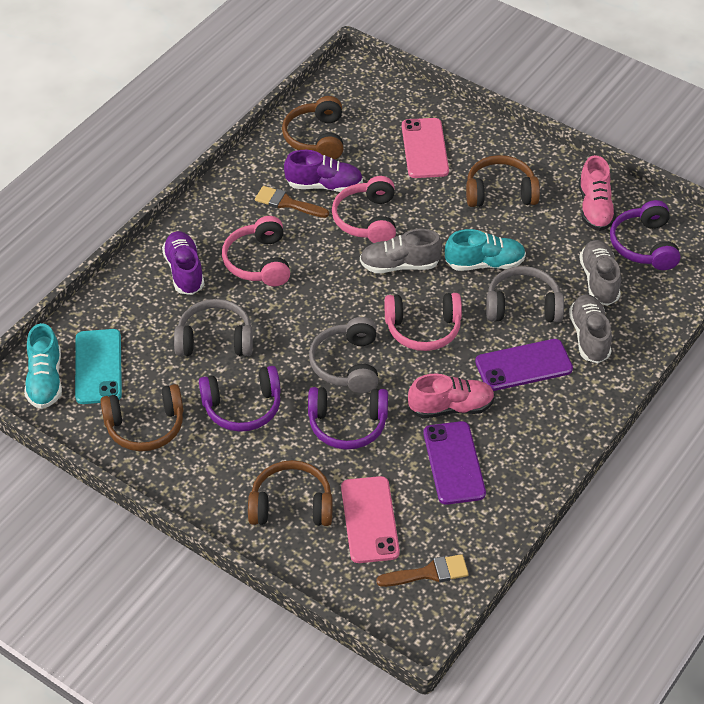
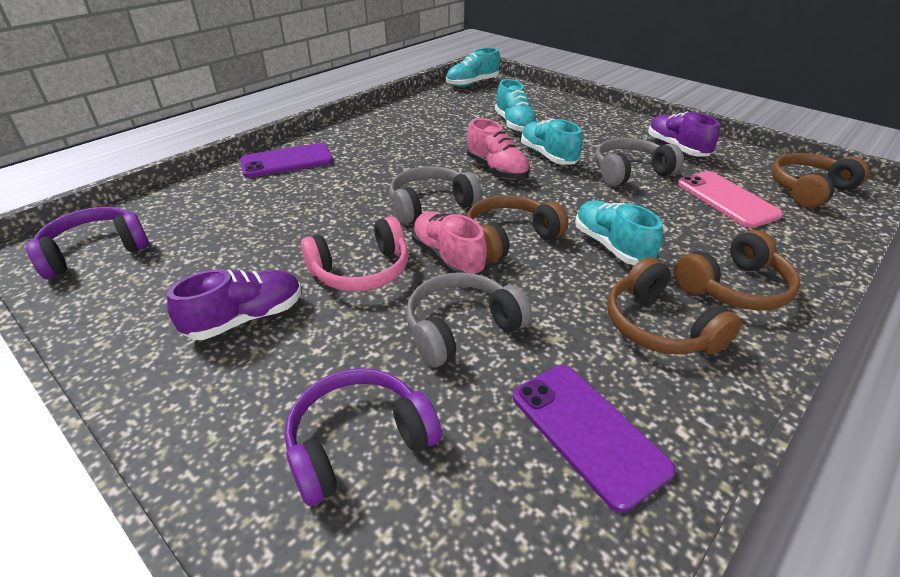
brown brush: [255,186,329,218] [376,554,469,587] = 2 -> none = 0
grey shoe: [360,229,442,273] [569,294,612,363] [579,240,621,306] = 3 -> none = 0
pink headphones: [222,216,290,286] [332,176,396,243] [384,293,462,351] = 3 -> [301,216,408,292] = 1
pink phone: [341,476,400,563] [402,118,449,178] = 2 -> [677,171,783,228] = 1
purple headphones: [199,366,281,432] [308,387,388,450] [610,200,680,270] = 3 -> [26,207,149,279] [285,368,442,506] = 2
turquoise phone: [75,329,122,404] = 1 -> none = 0
turquoise shoe: [24,323,62,409] [445,229,526,271] = 2 -> [446,48,500,87] [495,79,539,133] [521,119,583,165] [575,201,663,265] = 4

